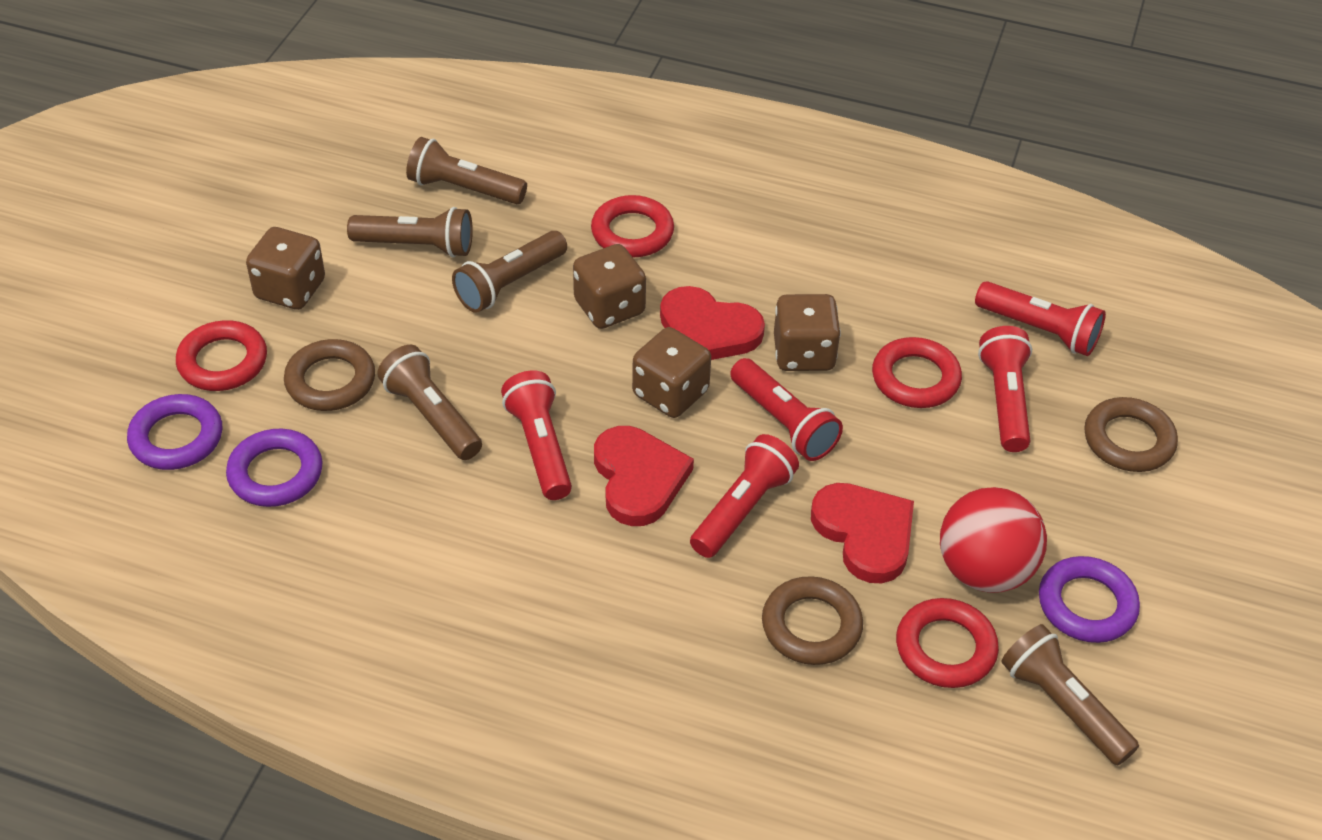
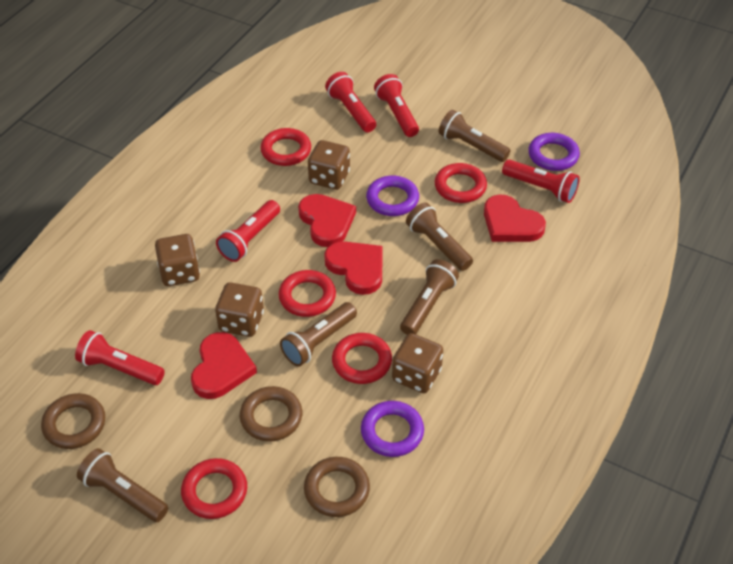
red ball: [940,487,1047,593] = 1 -> none = 0
red heart: [594,426,694,526] [660,286,765,360] [811,483,914,583] = 3 -> [191,332,257,399] [298,194,356,247] [324,241,383,295] [484,194,546,242] = 4
red ring: [176,320,267,391] [591,195,674,258] [872,337,962,408] [896,598,999,688] = 4 -> [181,458,247,519] [260,128,311,166] [279,270,336,317] [332,333,392,384] [435,163,487,203] = 5

